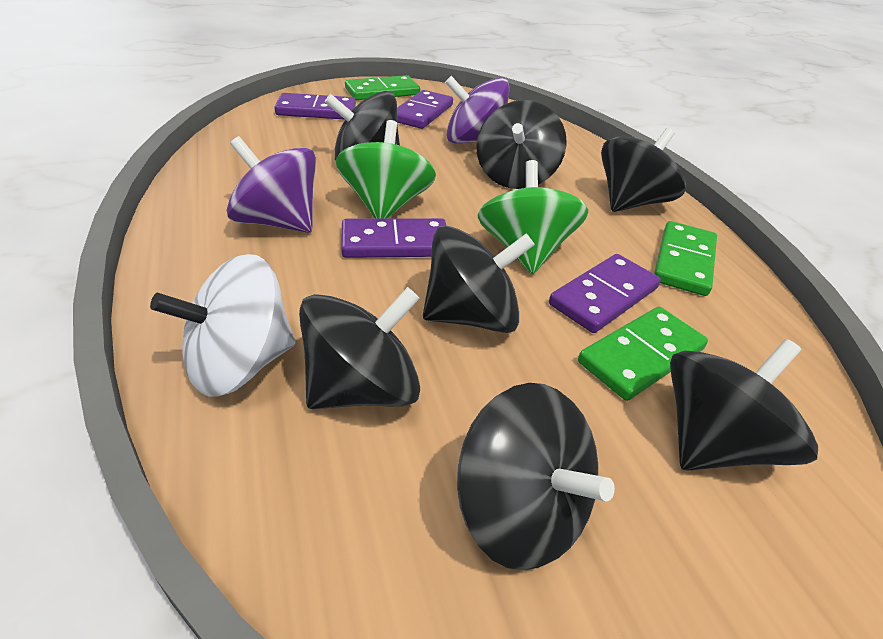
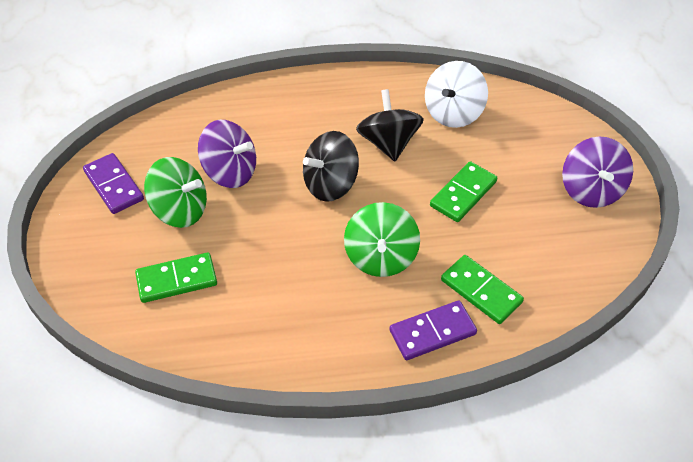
black spinning top: [299,287,420,409] [325,91,400,160] [423,226,535,333] [457,383,615,570] [476,100,567,189] [601,128,686,212] [670,339,818,471] = 7 -> [303,131,359,202] [356,89,424,161] = 2
purple domino: [274,93,356,120] [341,218,446,258] [397,90,453,129] [549,254,661,333] = 4 -> [83,153,144,214] [389,300,477,360] = 2

